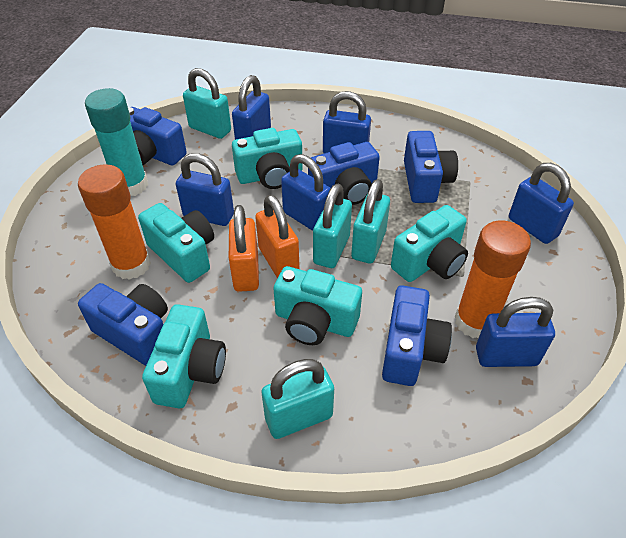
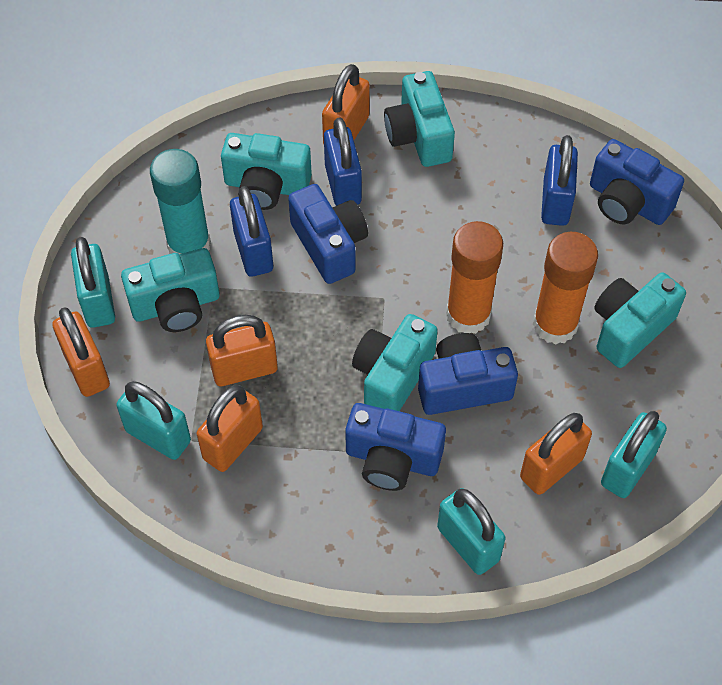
blue camera: [78,283,168,366] [128,107,187,166] [308,142,380,205] [382,285,452,386] [404,131,458,203] = 5 -> [288,184,368,284] [345,403,446,491] [418,333,518,415] [590,139,684,225] = 4
blue padlock: [176,153,234,226] [232,75,271,140] [281,154,331,231] [323,91,371,153] [476,297,555,367] [509,163,574,244] = 6 -> [230,186,273,277] [324,117,362,206] [541,135,578,226] = 3
orange padlock: [229,205,259,292] [255,195,299,278] = 2 -> [52,307,110,397] [197,385,263,472] [206,315,278,386] [322,64,370,144] [520,413,592,495] = 5

